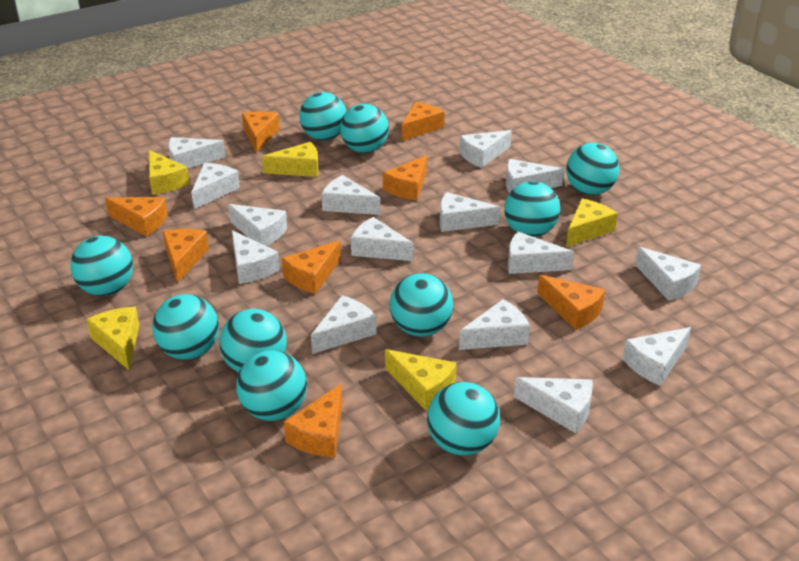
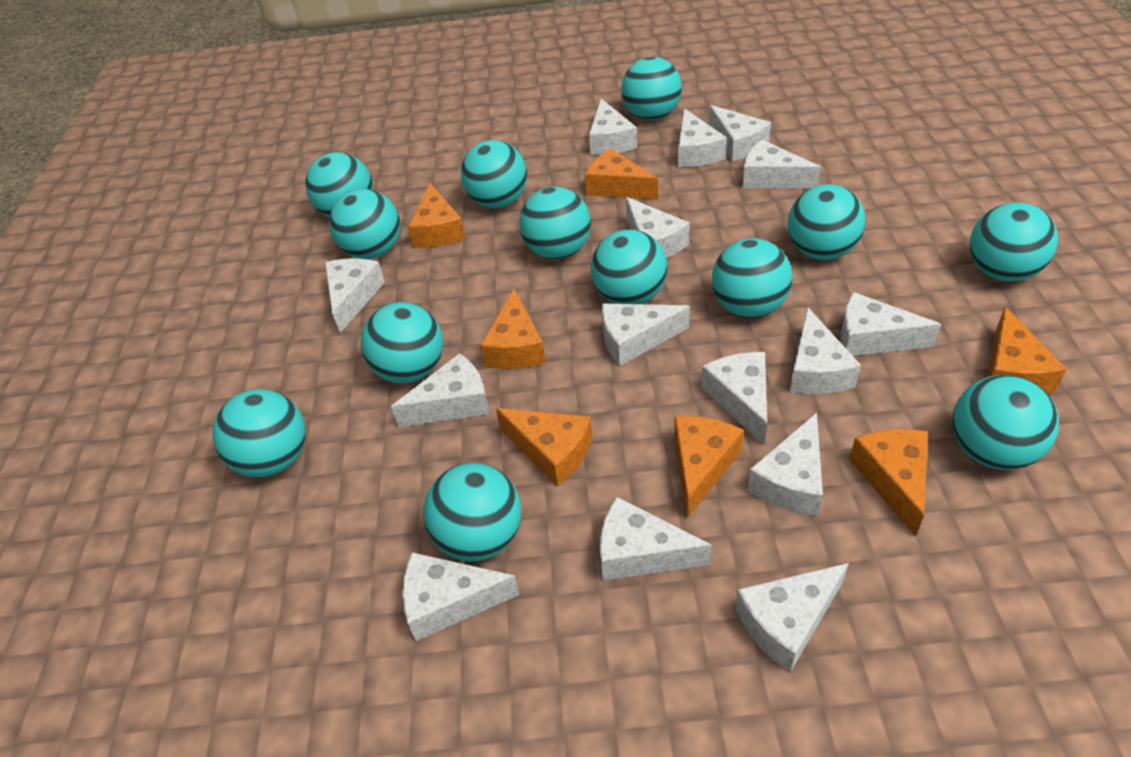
orange cheese: [105,197,168,236] [163,229,209,283] [242,112,280,153] [282,240,341,294] [284,383,343,458] [383,155,427,200] [402,102,444,141] [537,275,605,330] = 8 -> [408,183,465,248] [480,289,546,369] [496,408,592,486] [585,149,658,200] [674,416,744,518] [849,429,928,537] [987,307,1066,393] = 7
turquoise ball: [70,236,133,296] [152,294,219,360] [220,309,287,372] [236,350,307,421] [299,92,347,141] [340,104,389,153] [390,273,453,337] [427,382,500,456] [504,181,560,237] [566,143,619,195] = 10 -> [212,389,306,477] [305,152,373,218] [329,189,400,259] [361,302,443,383] [423,463,521,562] [461,140,527,208] [519,187,591,260] [591,229,667,304] [621,57,682,120] [712,238,793,318] [788,184,865,260] [952,375,1059,470] [970,202,1058,282] = 13
yellow cheese: [86,307,139,370] [149,150,190,194] [262,142,318,177] [385,349,457,410] [566,198,618,247] = 5 -> none = 0

